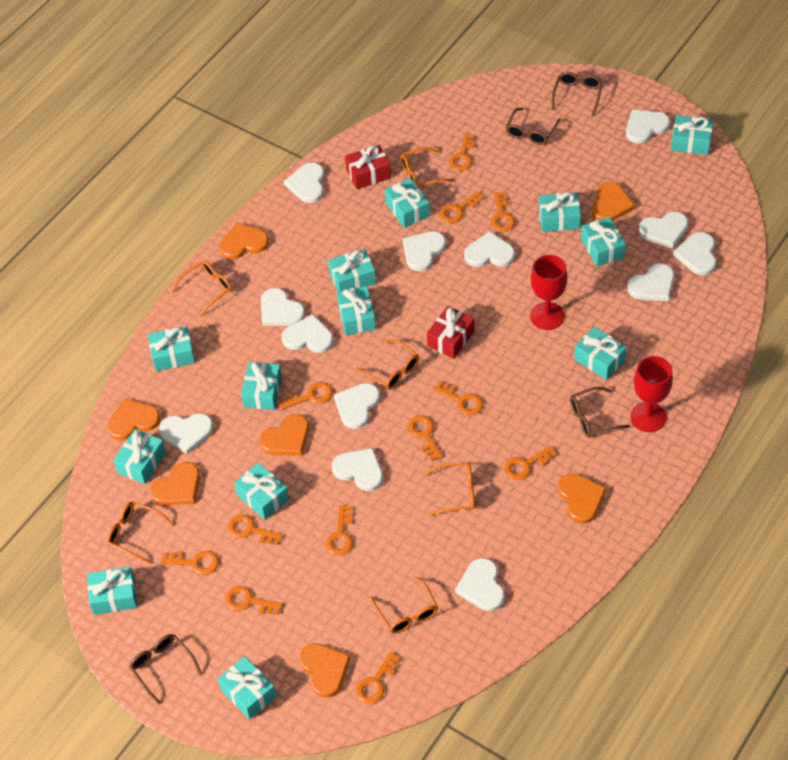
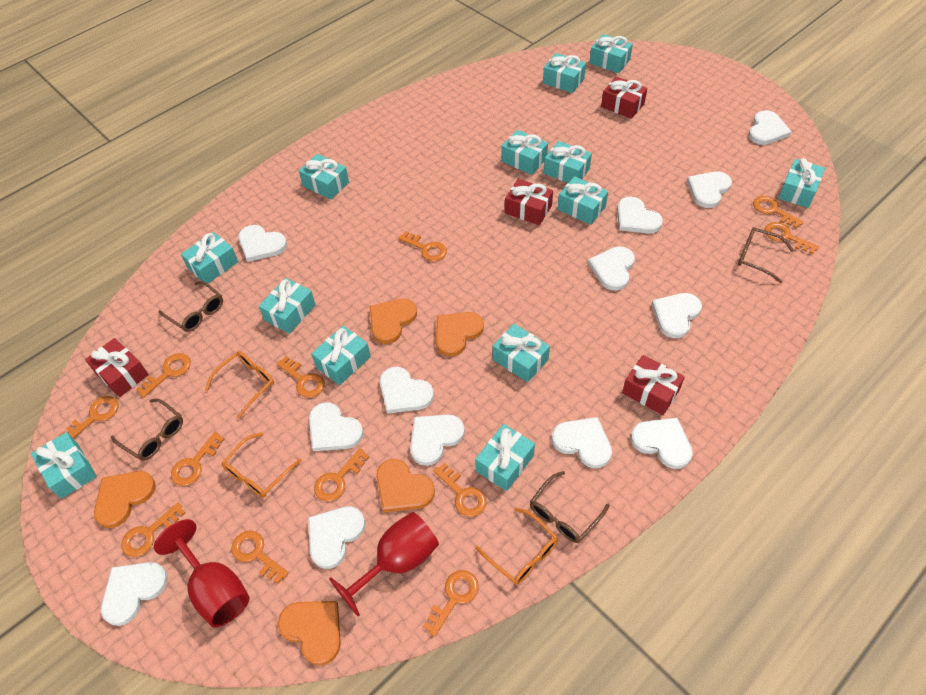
orange glasses: [107,502,173,564] [172,260,232,317] [356,340,419,390] [370,577,438,633] [401,147,454,187] [424,463,475,516] = 6 -> [205,351,274,419] [222,432,302,498] [475,508,558,585] = 3
orange heart: [107,399,160,440] [150,462,200,505] [219,223,269,260] [259,414,309,456] [299,643,351,698] [558,474,606,523] [592,182,635,221] = 7 -> [94,471,156,528] [278,601,341,665] [370,299,417,344] [376,459,435,513] [436,312,484,357] = 5
red gift: [345,145,391,189] [427,306,475,359] = 2 -> [85,338,149,397] [505,179,553,225] [601,77,647,119] [622,355,685,415] = 4

